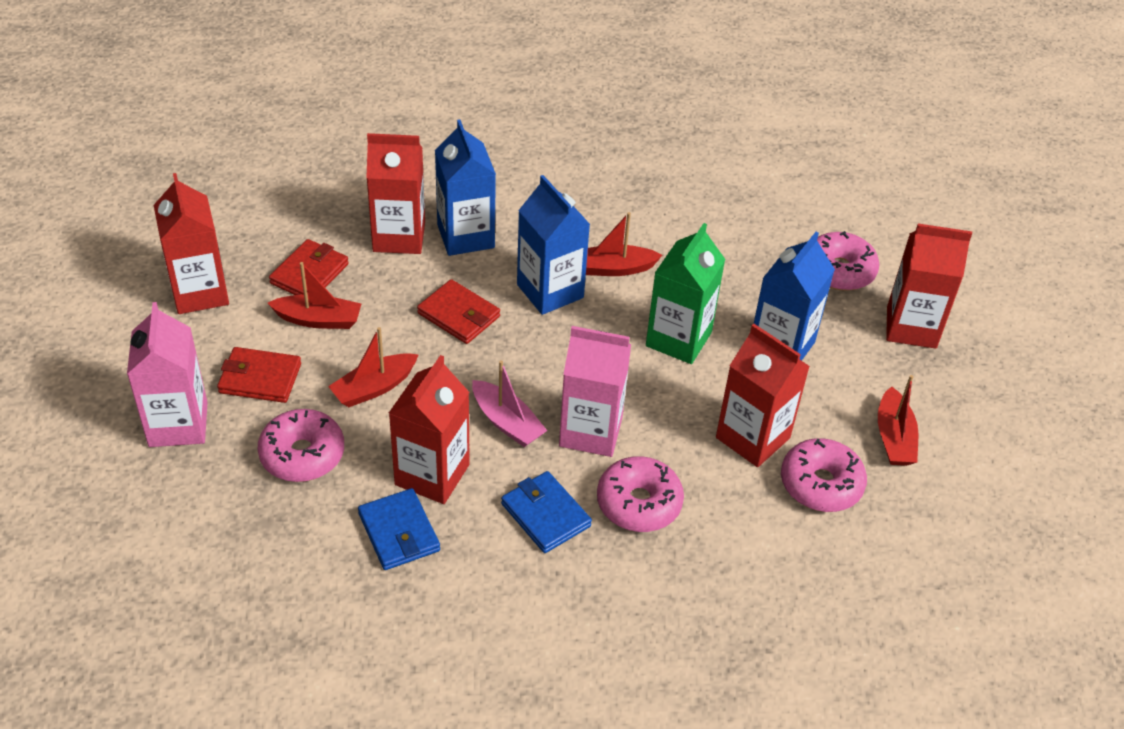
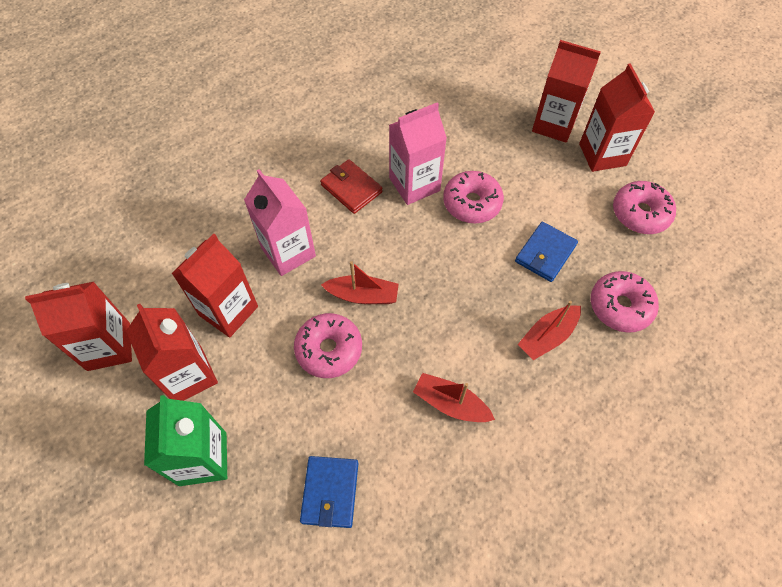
blue carton: [435,120,496,256] [517,175,590,315] [754,232,835,361] = 3 -> none = 0
pink boat: [472,360,547,447] = 1 -> none = 0
red boat: [268,262,361,329] [328,327,419,407] [586,212,662,276] [878,375,918,466] = 4 -> [321,261,399,304] [413,373,495,422] [518,301,581,360] = 3
red wallet: [217,347,301,403] [269,239,349,295] [417,279,500,344] = 3 -> [320,159,383,214] = 1

